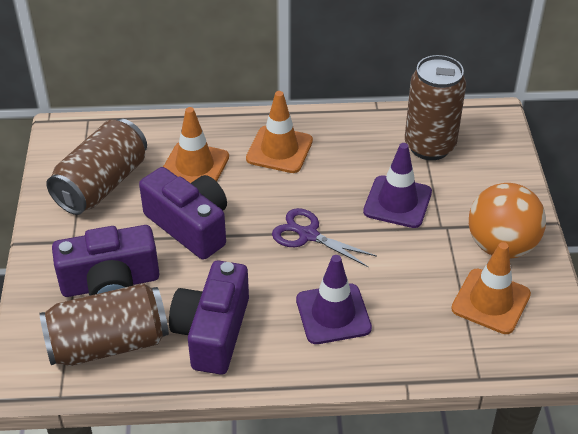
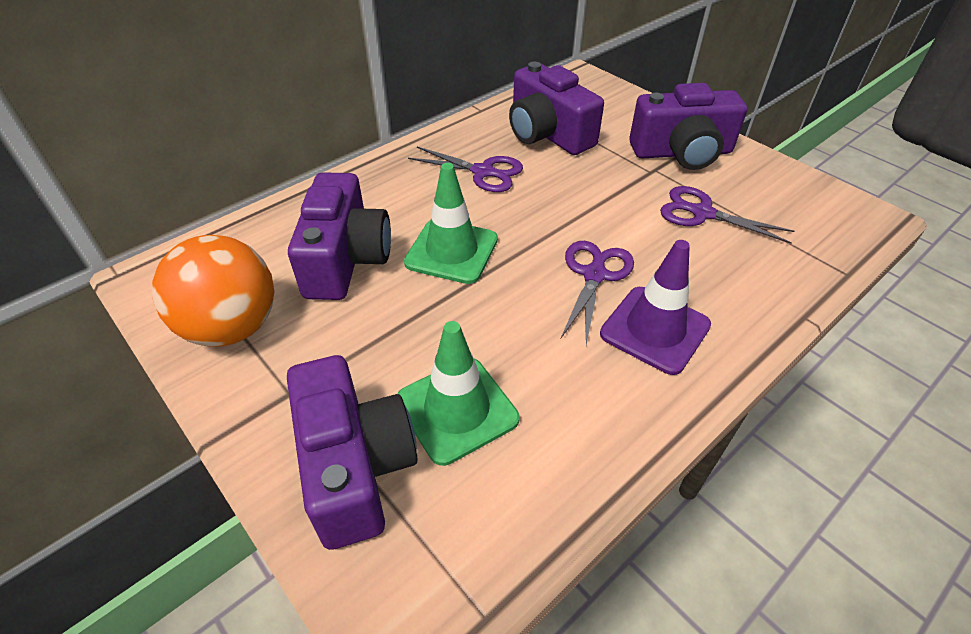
brown can: [39,283,169,366] [46,119,147,215] [405,55,466,160] = 3 -> none = 0
green traffic cone: none = 0 -> [397,321,519,466] [404,163,498,284] = 2
orange traffic cone: [163,107,229,183] [246,91,313,173] [451,242,531,334] = 3 -> none = 0
purple camera: [52,225,160,297] [139,167,227,260] [169,261,249,375] = 3 -> [287,355,418,550] [288,172,391,300] [509,62,604,155] [629,83,747,170] = 4
purple scissors: [272,208,377,267] = 1 -> [408,147,523,192] [561,241,634,345] [660,186,795,244] = 3
purple traffic cone: [296,255,372,344] [363,143,432,228] = 2 -> [600,240,711,375] = 1

